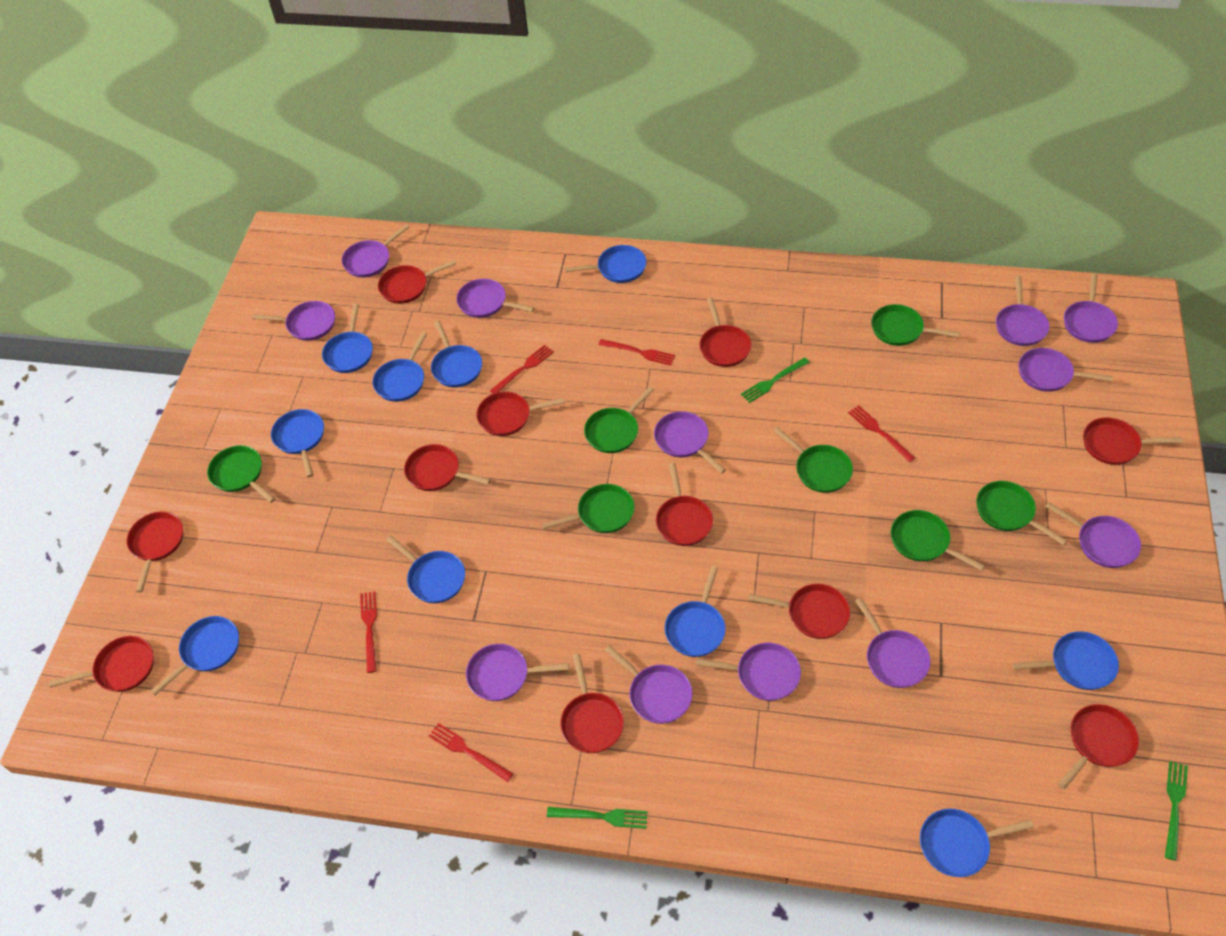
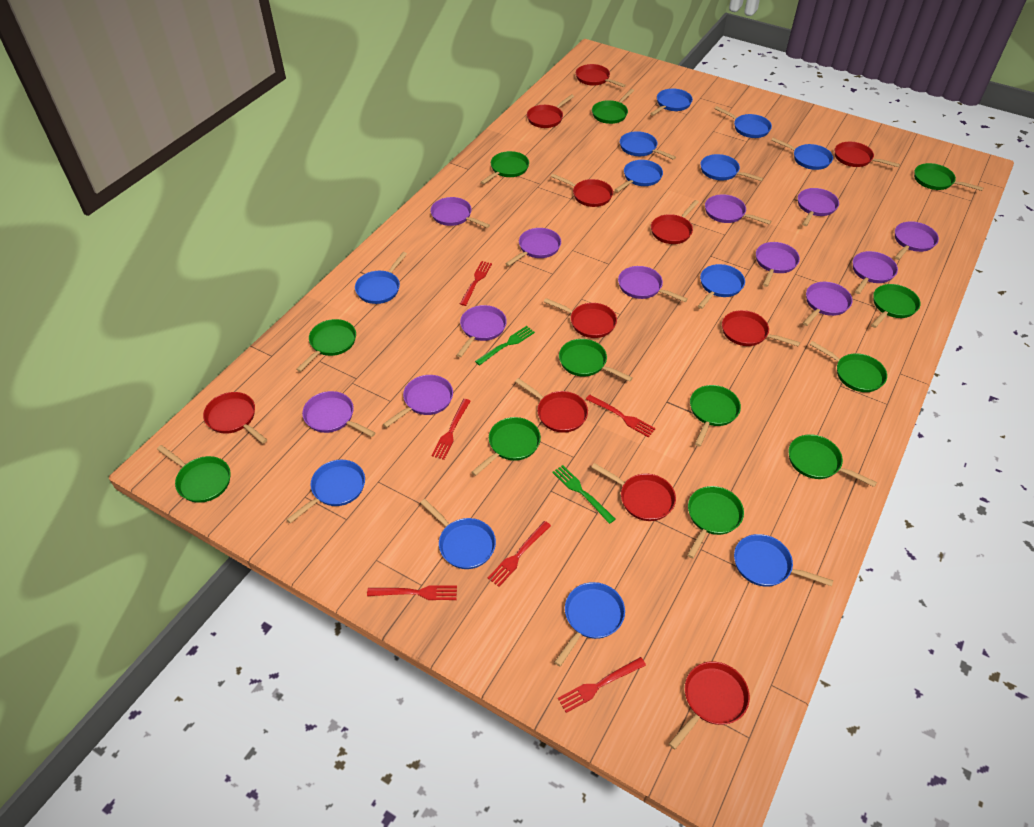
blue pan: [150,616,239,695] [271,409,324,477] [322,304,373,373] [372,332,427,402] [386,535,465,603] [431,321,482,387] [565,245,647,283] [664,566,726,657] [920,809,1034,877] [1012,631,1119,690] = 10 -> [286,460,365,523] [355,252,407,304] [420,499,496,569] [554,582,625,666] [615,160,663,192] [620,131,676,160] [650,89,693,116] [698,264,745,309] [700,154,763,181] [715,106,772,138] [734,534,833,587] [771,138,833,170] = 12
green fork: [547,807,648,829] [741,357,810,403] [1165,761,1188,861] = 3 -> [475,326,535,366] [552,465,615,524] = 2
green pan: [207,445,275,503] [542,484,635,533] [584,386,654,453] [773,427,853,493] [871,304,960,346] [891,510,985,571] [976,481,1068,545] = 7 -> [157,445,231,503] [296,319,356,372] [471,417,541,476] [481,151,529,184] [559,339,633,382] [592,89,634,124] [687,486,744,558] [690,385,741,446] [789,434,877,487] [810,341,887,392] [871,284,920,328] [914,163,983,191] = 12
red fork: [360,591,377,673] [429,723,513,782] [490,345,554,394] [599,339,675,366] [848,405,915,462] = 5 -> [367,585,457,600] [431,399,471,460] [460,261,492,306] [488,521,551,587] [558,657,646,713] [586,394,656,438] = 6

